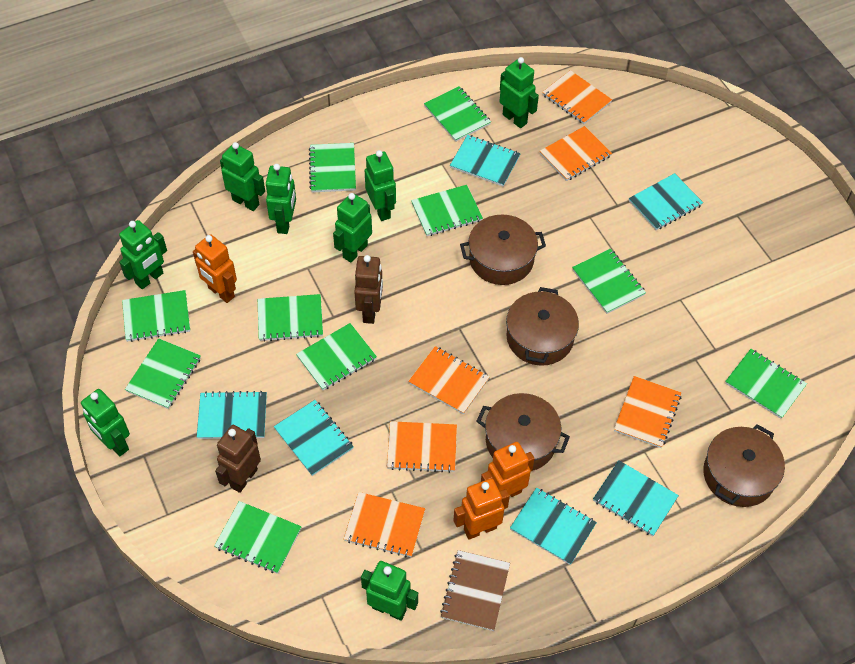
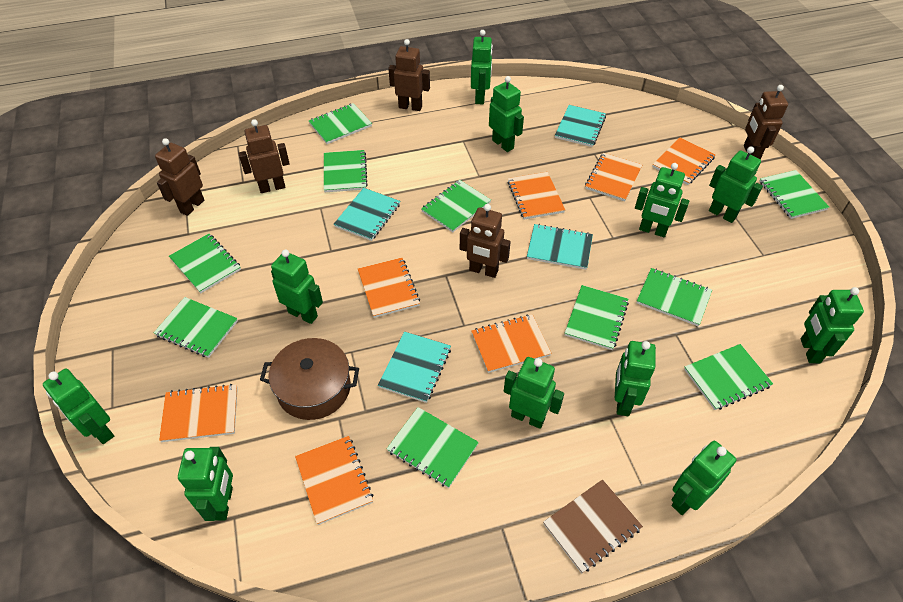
brown pot: [460,215,546,285] [476,393,570,471] [506,287,579,366] [703,424,785,507] = 4 -> [260,338,359,420] = 1
brown robot: [215,425,261,493] [354,255,383,324] = 2 -> [155,138,204,216] [238,119,290,193] [388,39,430,111] [460,204,511,278] [744,85,788,159] = 5
green robot: [81,389,130,456] [119,220,167,289] [220,142,265,211] [266,164,296,234] [333,193,372,263] [361,561,418,621] [365,150,396,221] [500,57,539,128] = 8 -> [43,369,114,444] [178,447,233,521] [271,249,323,324] [471,30,493,104] [489,76,524,152] [504,357,564,429] [615,341,656,416] [635,163,689,237] [672,441,737,515] [709,147,763,223] [801,287,864,363] = 11
orange notebook: [344,492,425,557] [387,421,457,473] [408,346,490,414] [540,126,612,181] [542,70,612,124] [614,376,681,448] = 6 -> [159,384,238,442] [295,436,373,525] [358,258,420,318] [471,314,551,373] [507,172,565,219] [585,153,642,201] [652,138,716,185] = 7
orange robot: [193,234,237,303] [454,478,510,540] [481,442,535,497] = 3 -> none = 0
turquoise notebook: [197,391,267,439] [274,400,354,476] [450,135,521,187] [510,487,597,565] [593,460,679,537] [629,173,703,230] = 6 -> [334,188,400,241] [378,331,451,403] [527,224,593,270] [555,105,606,147] = 4

